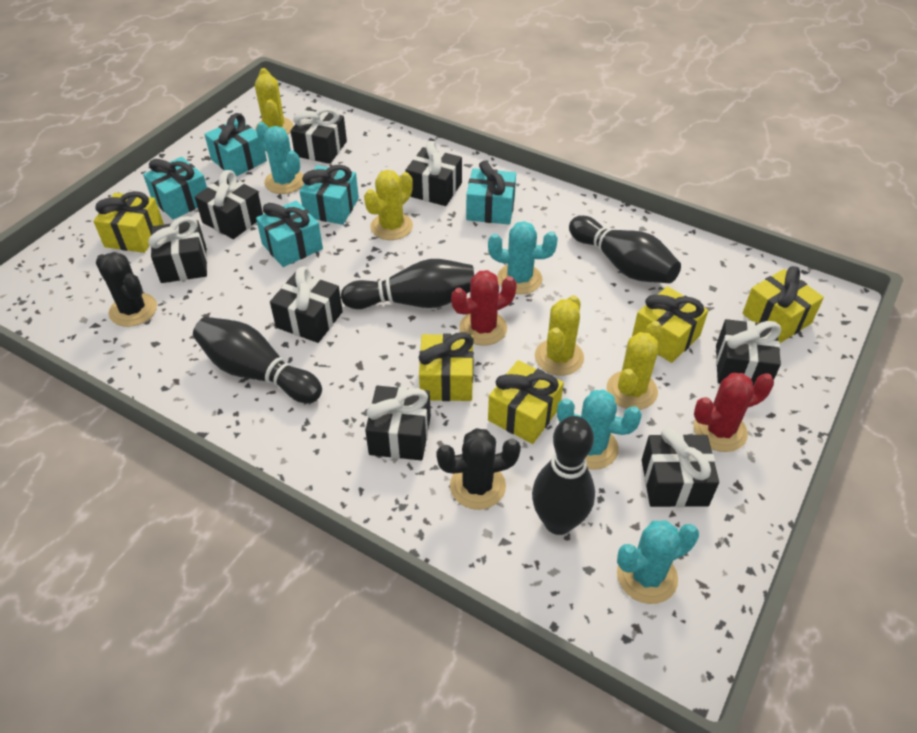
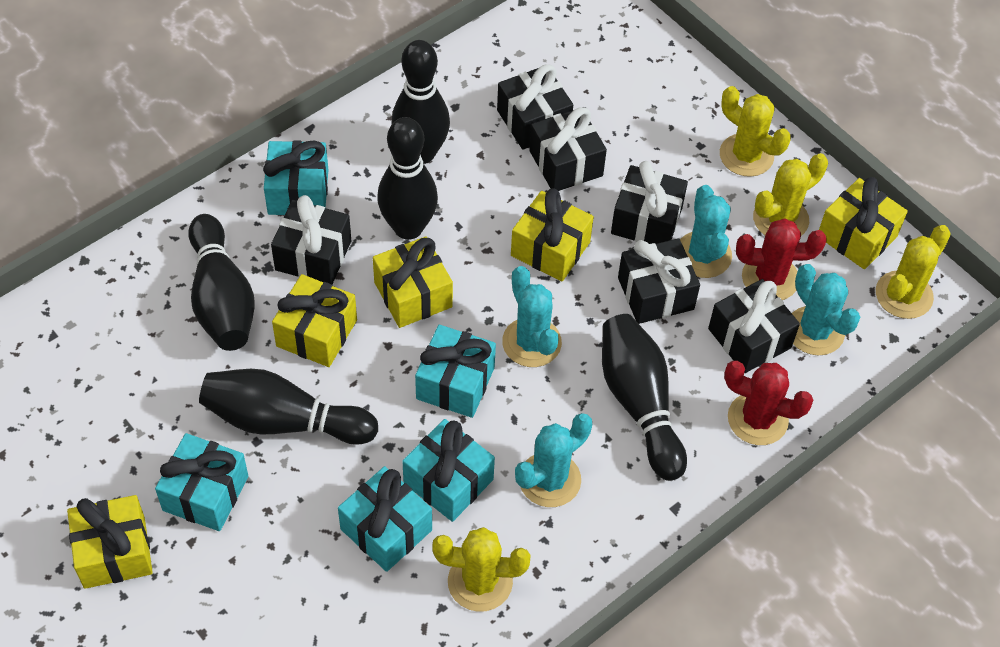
black bowling pin: [193,317,322,403] [341,259,474,309] [532,416,595,535] [569,216,681,283] = 4 -> [188,214,255,351] [199,369,378,445] [377,117,438,240] [391,40,450,164] [602,314,687,481] = 5
black cactus: [96,252,157,327] [436,428,521,510] = 2 -> none = 0
black gift: [148,216,207,283] [195,170,263,239] [270,266,343,343] [291,107,347,164] [365,386,431,460] [405,141,462,206] [642,427,719,507] [716,319,781,385] = 8 -> [271,195,351,284] [497,64,573,150] [529,107,607,191] [611,161,688,244] [618,238,700,324] [708,279,800,373] = 6

